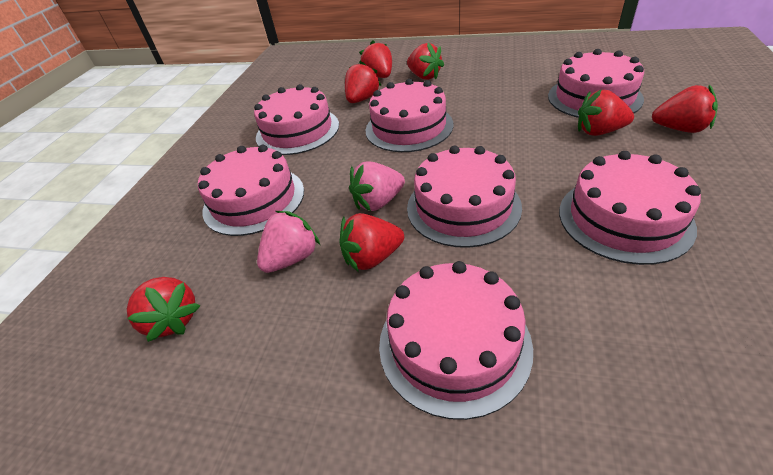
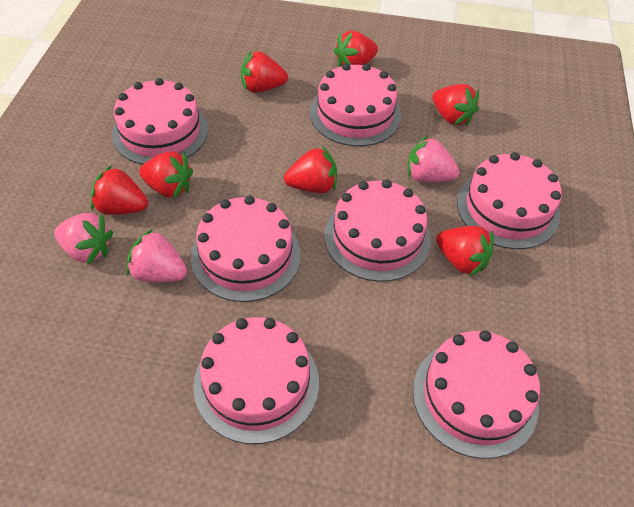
pink strawberry: [257,211,320,273] [349,162,405,211] = 2 -> [54,213,113,265] [126,229,187,282] [408,136,459,182] = 3

